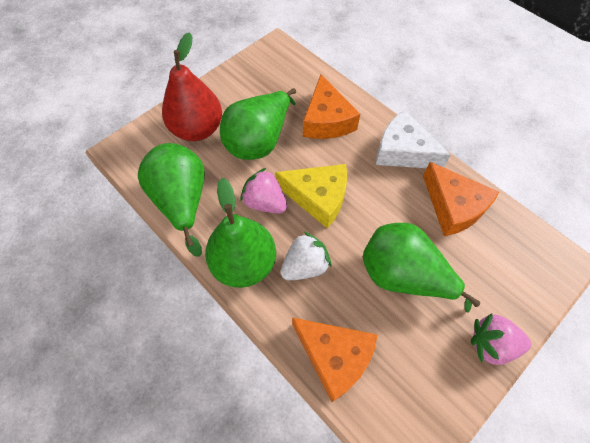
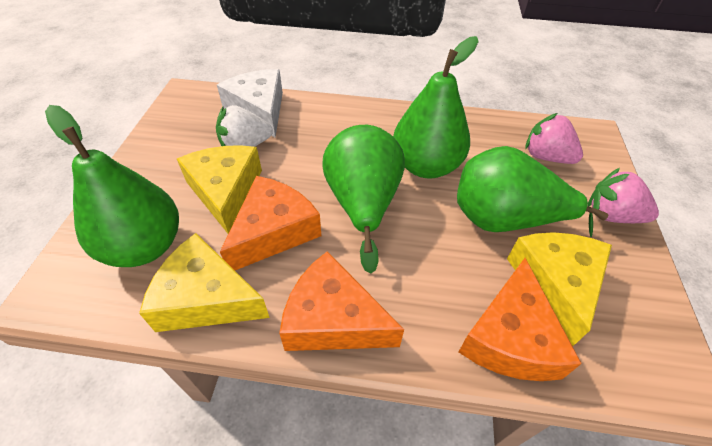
red pear: [162,32,222,141] = 1 -> none = 0
yellow cheese: [275,164,347,228] = 1 -> [139,233,270,332] [177,145,262,234] [507,232,612,346] = 3

